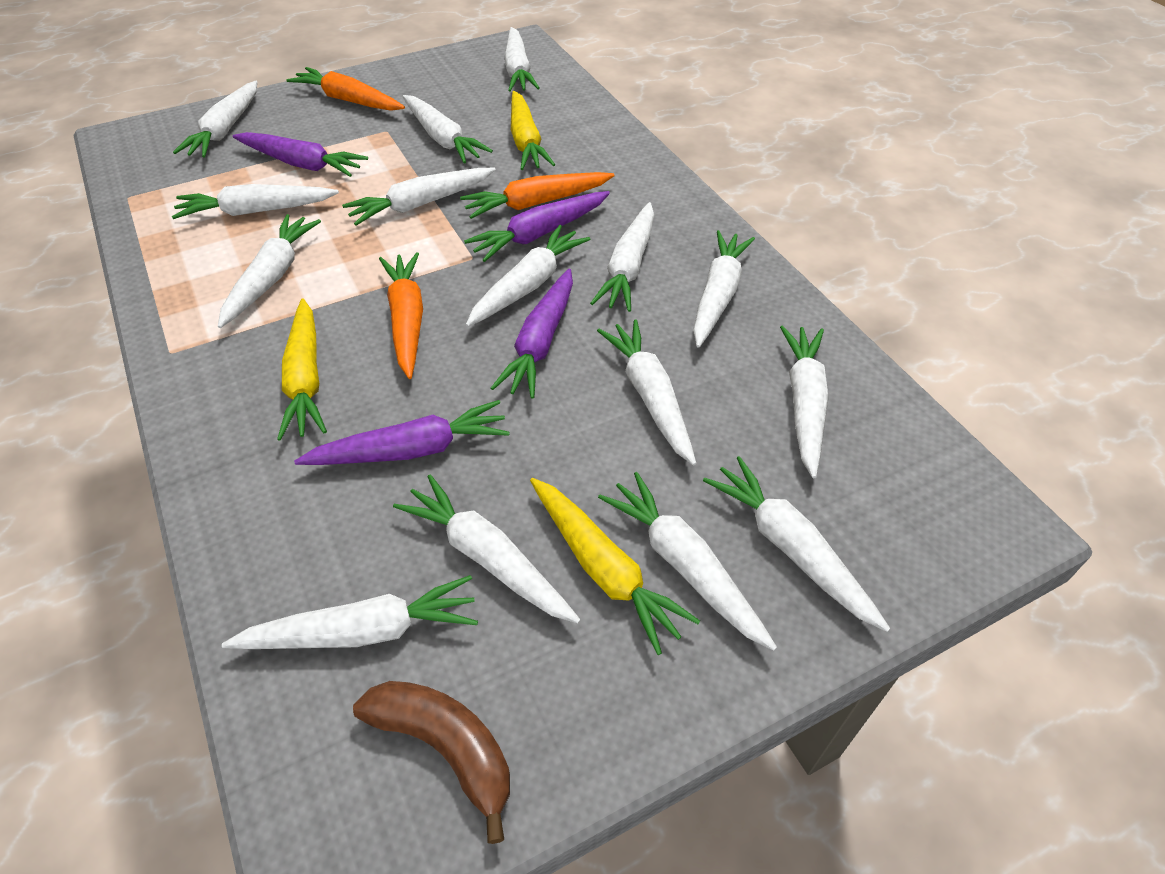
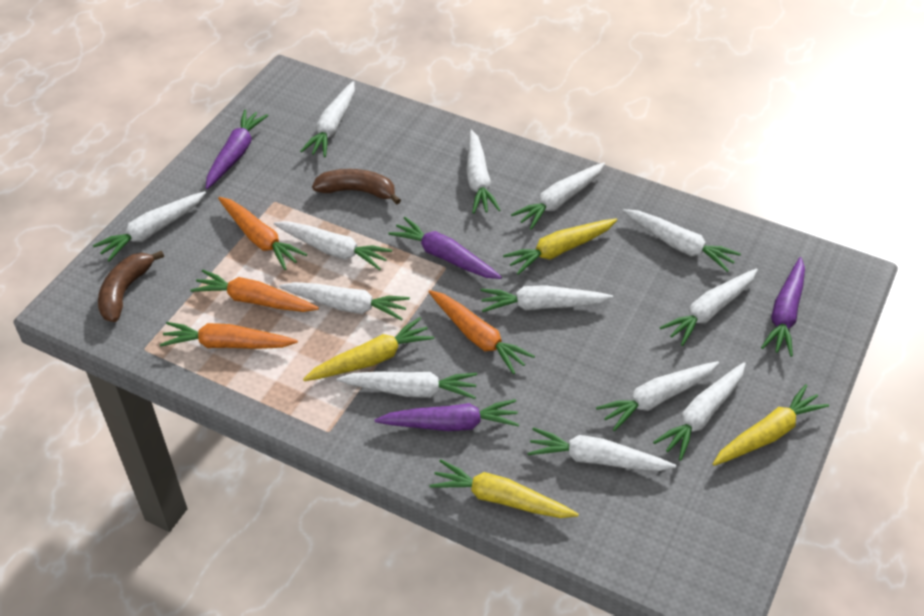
brown banana: [353,681,510,844] = 1 -> [98,251,164,322] [312,169,401,204] = 2
orange carrot: [286,67,405,111] [379,252,423,379] [460,172,615,219] = 3 -> [160,322,298,349] [190,270,319,312] [218,197,307,270] [429,290,535,374] = 4
white carrot: [172,184,339,219] [173,81,257,158] [218,214,321,328] [222,575,478,649] [342,168,495,226] [393,475,581,623] [403,95,493,164] [466,225,590,327] [504,27,540,92] [590,202,654,312] [597,319,697,465] [598,472,777,651] [693,230,755,348] [703,456,890,632] [780,325,829,478] = 15 -> [93,191,206,262] [274,221,392,270] [279,282,410,320] [300,81,355,157] [337,371,477,399] [466,130,501,214] [480,285,613,312] [511,162,605,230] [528,427,676,471] [596,361,719,431] [623,209,741,272] [653,362,746,461] [659,269,758,346] = 13
yellow carrot: [277,298,327,441] [511,91,555,170] [530,478,700,655] = 3 -> [303,317,434,381] [429,459,579,518] [503,219,617,275] [713,384,829,466] = 4

